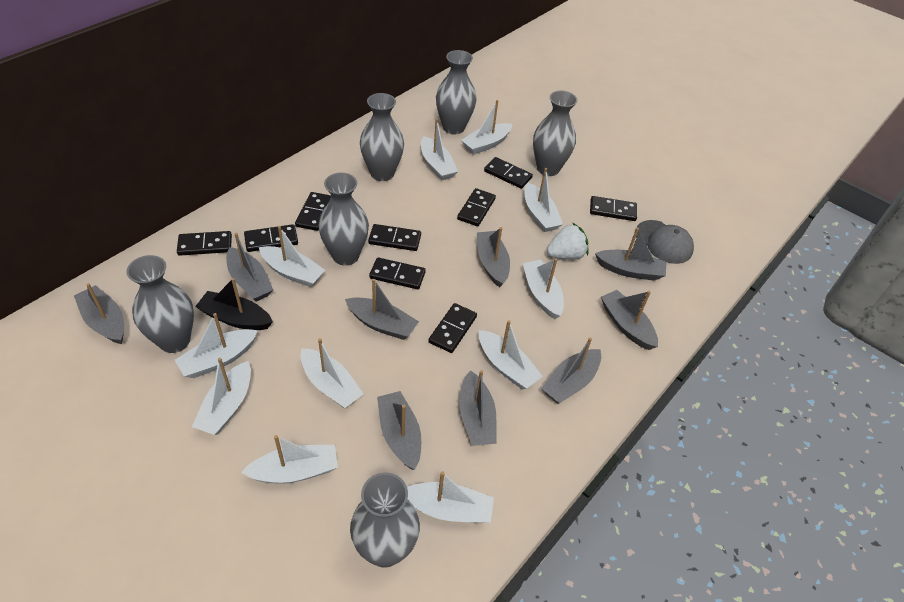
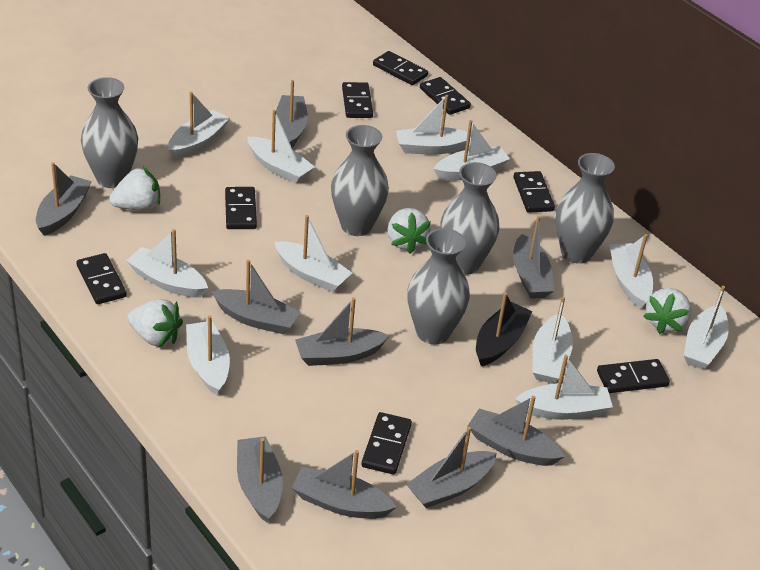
black domino: [177,231,232,256] [244,224,298,252] [295,192,332,231] [368,224,421,251] [369,257,426,289] [428,303,477,353] [457,188,496,226] [484,157,533,189] [590,196,637,221] = 9 -> [76,253,127,304] [225,187,257,229] [342,82,373,118] [361,412,412,475] [373,51,428,85] [420,77,471,115] [514,171,555,213] [597,359,670,393] = 8
grey cap: [635,220,694,264] = 1 -> none = 0
grey vase: [126,255,194,353] [318,173,369,266] [350,472,420,568] [360,93,404,181] [436,50,477,134] [533,91,577,176] = 6 -> [81,77,138,188] [331,125,389,236] [407,228,470,345] [441,162,499,275] [556,153,615,264] = 5
white strawberry: [547,222,589,259] = 1 -> [109,167,160,210] [127,299,183,347] [387,208,431,254] [643,288,692,334] = 4

